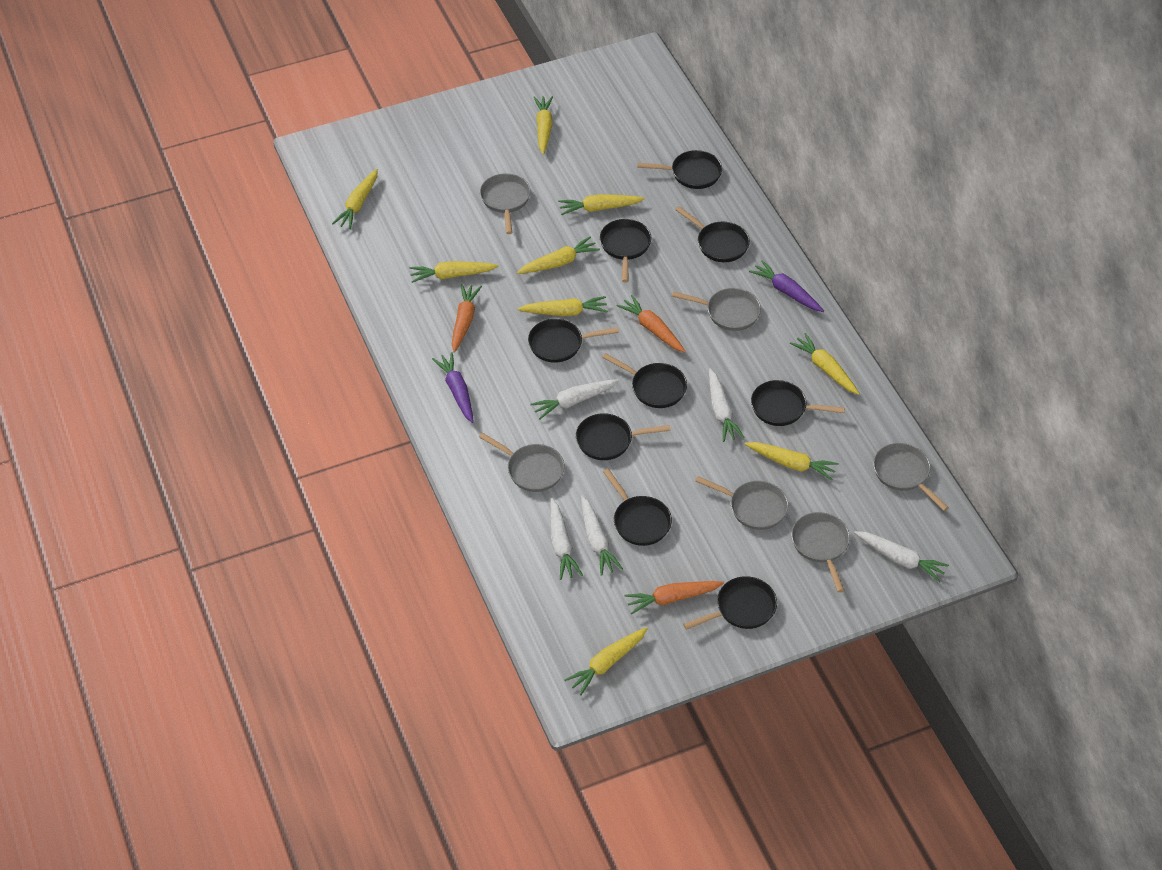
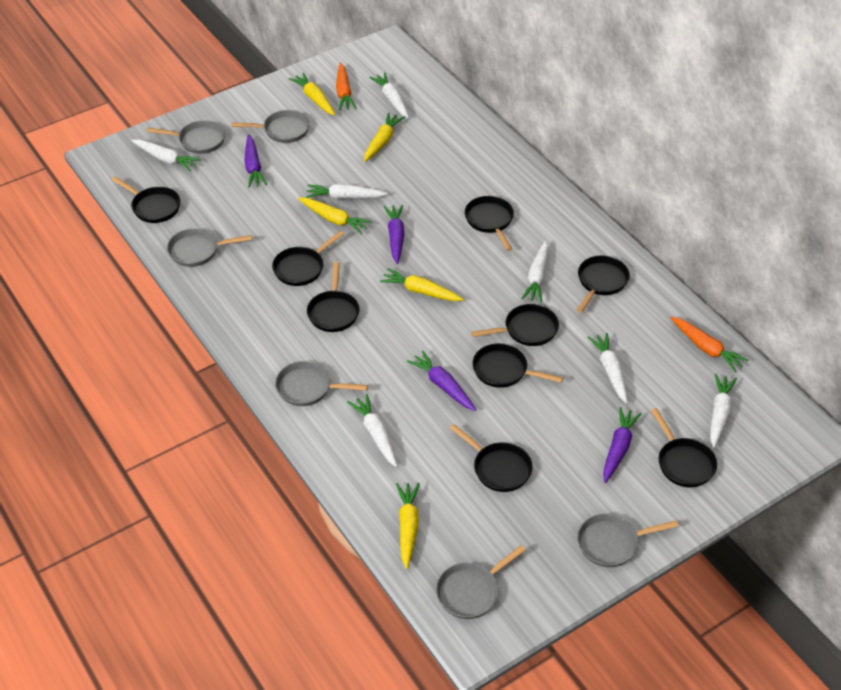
orange carrot: [452,284,482,353] [617,295,686,353] [625,581,724,615] = 3 -> [336,63,357,110] [670,316,749,372] = 2
purple carrot: [432,352,474,423] [749,260,824,312] = 2 -> [244,134,267,188] [384,205,405,264] [407,351,476,411] [603,407,642,483] = 4
white carrot: [530,379,619,419] [550,498,583,580] [581,495,623,576] [709,368,745,442] [854,531,949,582] = 5 -> [131,139,201,171] [306,184,388,199] [347,394,398,467] [369,72,409,118] [521,240,549,302] [587,333,628,404] [710,374,737,448] = 7
yellow carrot: [332,169,378,229] [409,261,498,283] [517,236,600,274] [517,296,608,316] [534,96,553,155] [558,194,645,215] [564,627,648,695] [744,442,839,480] [790,333,860,395] = 9 -> [289,72,335,116] [298,198,372,234] [364,112,405,162] [380,268,464,301] [396,483,420,569] = 5

